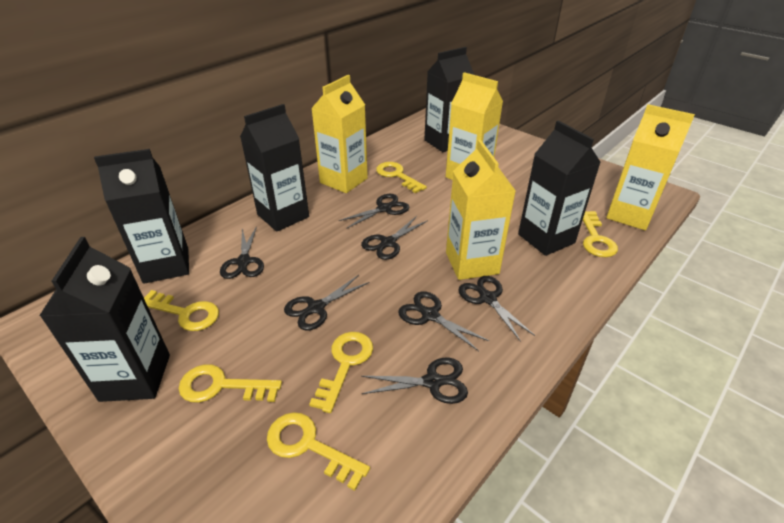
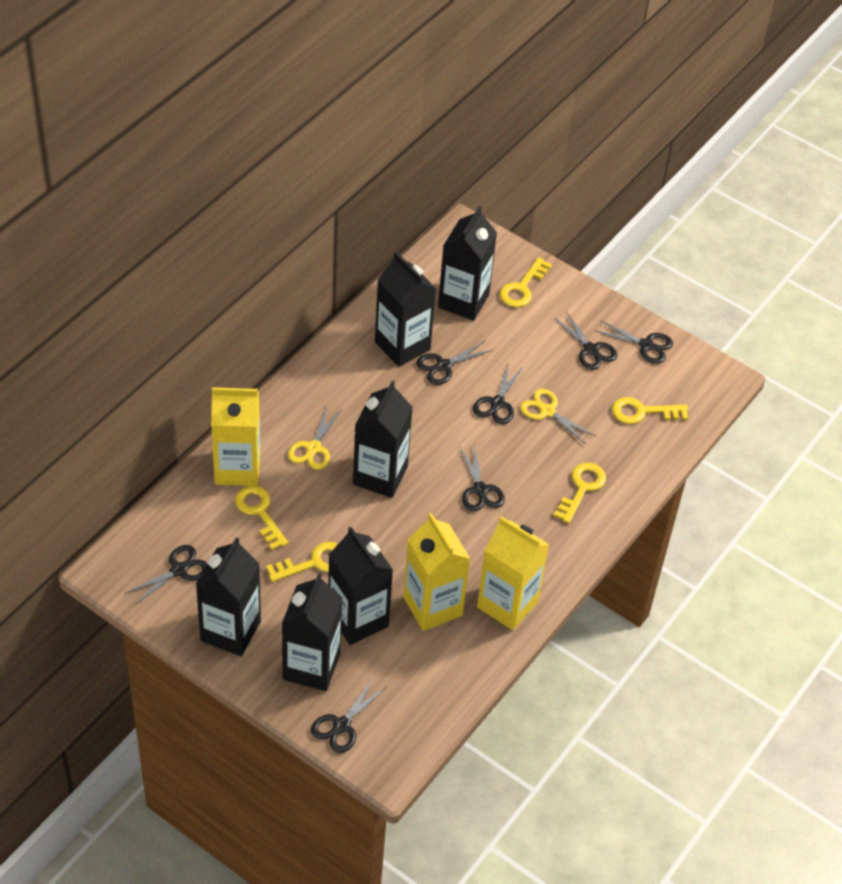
black carton: [39,237,170,402] [94,149,189,284] [240,104,309,232] [424,47,474,152] [518,120,601,256] = 5 -> [196,537,261,656] [282,573,343,691] [328,527,393,645] [353,381,413,498] [375,251,436,367] [438,206,497,321] = 6
yellow carton: [311,75,368,193] [446,72,503,180] [446,139,516,280] [606,104,695,230] = 4 -> [211,387,260,486] [403,513,470,631] [477,516,550,630] = 3
yellow key: [144,290,219,331] [179,364,282,403] [267,412,370,491] [309,332,373,413] [376,162,427,193] [583,211,618,257] = 6 -> [235,486,288,550] [266,542,338,582] [499,257,552,307] [553,463,606,523] [612,397,688,424] = 5
yellow scissors: none = 0 -> [288,407,342,470] [520,389,595,444] = 2

